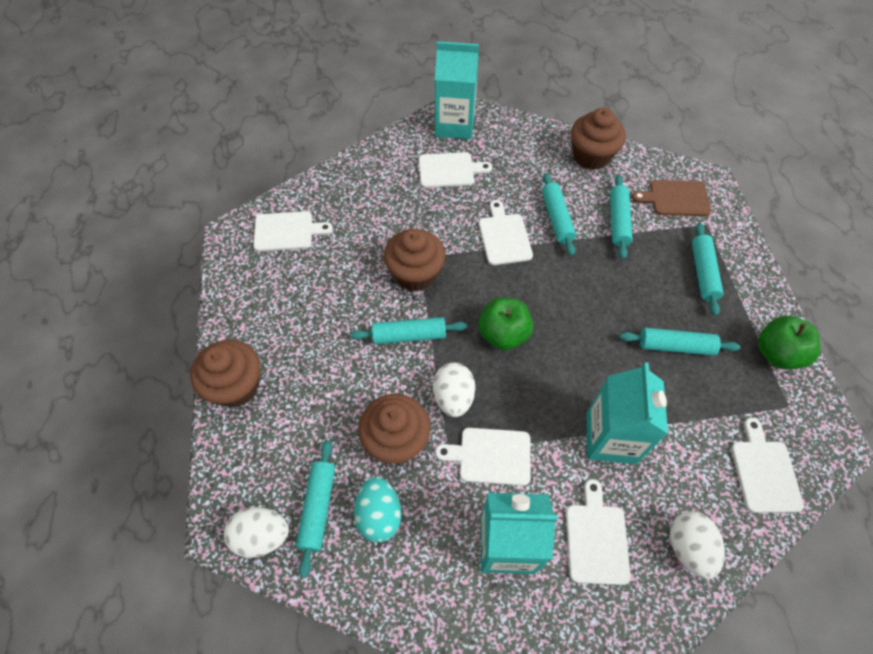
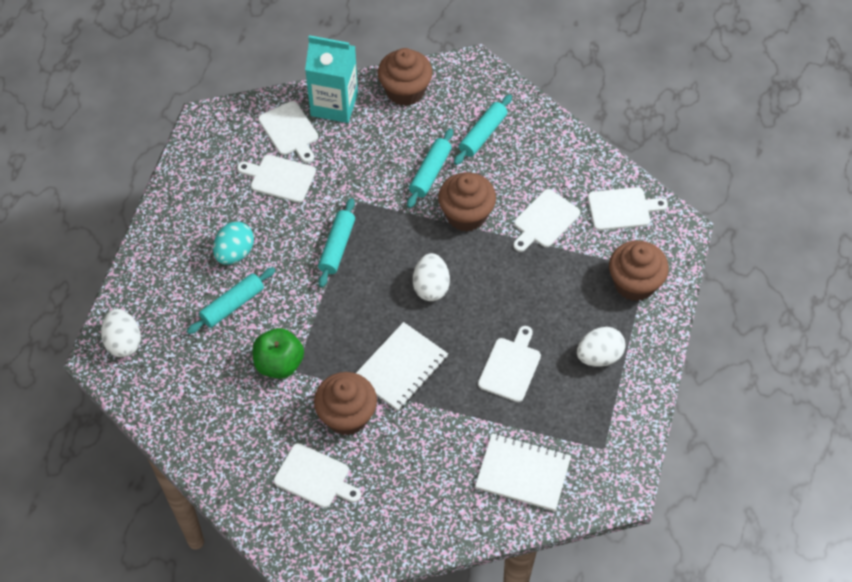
brown cutting board: [632,180,711,216] = 1 -> none = 0
green apple: [478,298,533,350] [758,316,820,370] = 2 -> [252,328,304,379] = 1
turquoise carton: [435,41,479,139] [481,493,558,574] [586,362,668,464] = 3 -> [305,35,358,123] = 1
turquoise rolling pin: [296,440,335,578] [350,317,467,344] [542,173,576,256] [610,175,633,259] [620,328,740,356] [692,223,723,316] = 6 -> [187,267,275,334] [318,198,355,287] [407,128,453,208] [454,94,512,165] = 4
white notebook: none = 0 -> [356,322,448,411] [475,433,571,511] = 2

